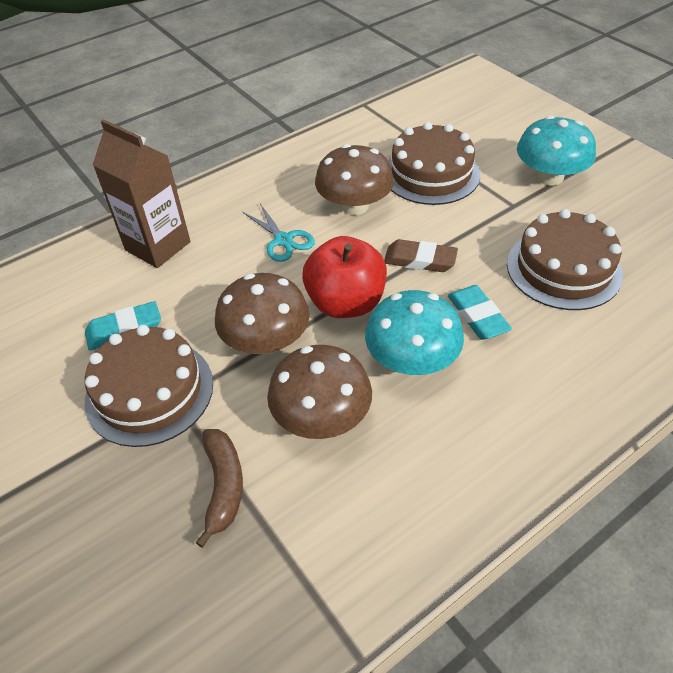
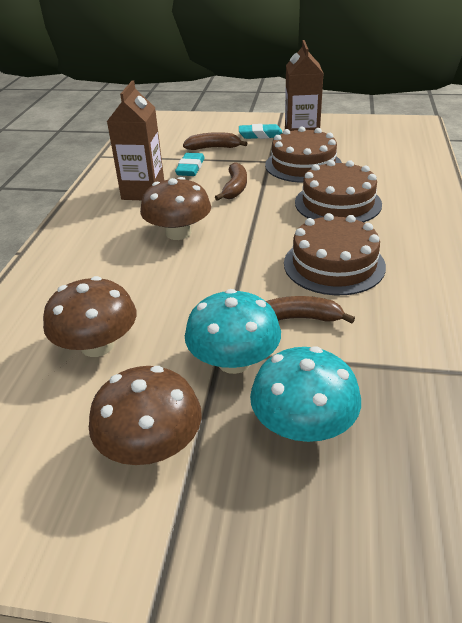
brown banana: [195,429,243,548] = 1 -> [183,132,248,150] [215,162,247,201] [266,296,355,323] = 3
brown carton: [93,119,190,268] = 1 -> [107,81,164,200] [285,40,324,131] = 2
brown eraser: [384,239,458,272] = 1 -> none = 0
red apple: [302,236,387,318] = 1 -> none = 0
turquoise scissors: [243,204,315,262] = 1 -> none = 0

